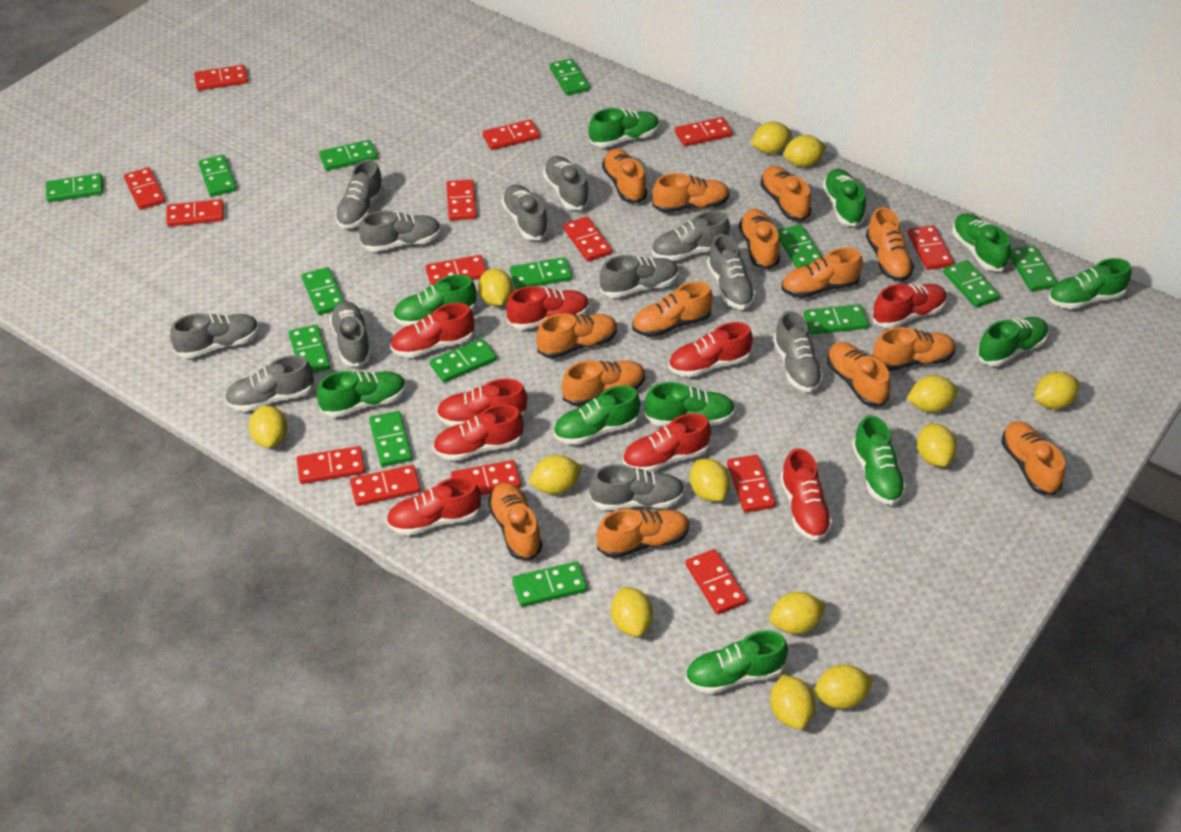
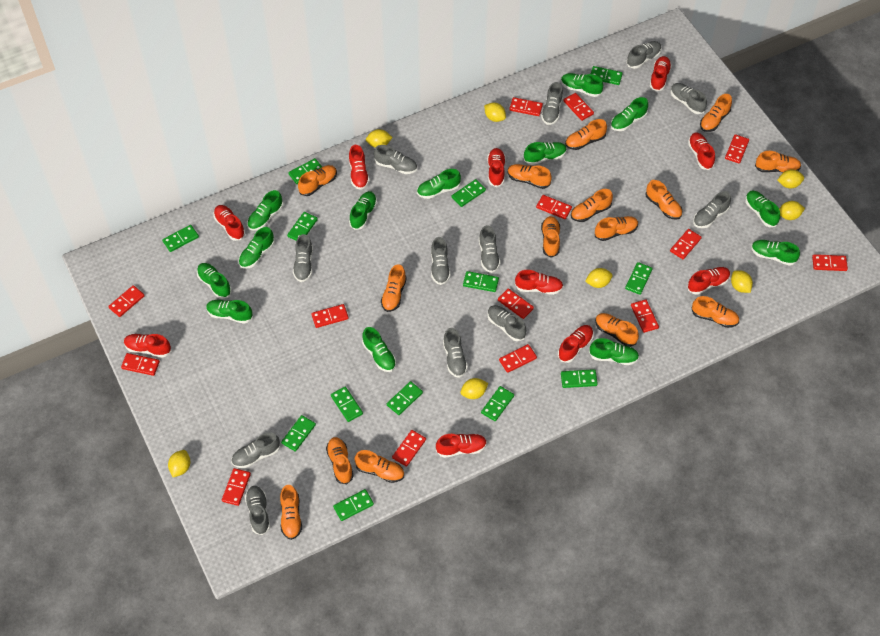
green domino: [46,173,103,202] [198,155,237,197] [289,325,330,373] [302,267,344,315] [319,140,377,171] [369,411,412,467] [430,338,497,383] [510,257,572,289] [512,561,587,607] [550,58,590,95] [777,225,822,268] [804,304,869,335] [943,260,1000,308] [1010,245,1058,291] = 14 -> [162,225,199,252] [281,415,316,452] [287,212,318,241] [288,158,322,184] [331,387,363,422] [333,489,374,521] [387,381,423,415] [452,179,486,207] [463,271,499,292] [481,386,514,421] [561,369,598,388] [591,66,623,85] [625,262,653,295] = 13
green shoe: [317,371,406,417] [393,275,477,326] [553,385,640,445] [589,108,659,147] [645,382,735,426] [685,631,788,694] [823,169,866,226] [852,415,906,505] [952,213,1011,271] [976,317,1048,366] [1048,258,1131,309] = 11 -> [197,263,232,299] [206,300,253,324] [239,227,275,269] [247,190,283,231] [349,191,377,230] [362,327,396,372] [417,169,461,199] [524,142,567,165] [561,73,603,97] [589,338,639,365] [611,97,648,131] [745,190,780,227] [751,240,800,266] = 13
orange shoe: [488,483,543,560] [536,313,617,359] [562,360,645,407] [596,509,689,558] [602,149,647,203] [632,282,713,337] [652,173,730,213] [739,209,780,269] [760,166,811,221] [781,247,863,298] [827,342,891,406] [866,207,914,282] [873,327,956,371] [1001,422,1065,496] = 14 -> [280,485,302,540] [298,165,337,196] [326,437,354,484] [354,450,404,483] [381,264,407,312] [508,164,552,189] [541,216,560,258] [565,119,607,150] [571,189,613,222] [595,216,638,241] [595,313,639,347] [645,180,682,220] [692,296,739,328] [700,94,732,132] [755,151,801,172] = 15
red shoe: [386,477,481,535] [390,303,475,358] [433,404,523,461] [436,379,528,426] [506,286,590,330] [623,413,711,472] [668,322,753,377] [780,448,833,541] [872,284,947,328] = 9 -> [124,334,171,358] [213,205,245,241] [349,145,369,190] [436,434,487,458] [487,148,506,187] [515,270,563,295] [558,325,594,363] [650,56,672,91] [687,267,730,295] [688,133,715,170] = 10
yellow lemon: [249,406,287,448] [478,268,513,306] [530,455,583,494] [611,587,653,637] [690,459,730,502] [751,122,792,154] [769,592,826,634] [770,674,815,729] [783,135,827,167] [814,665,874,709] [907,375,958,413] [917,424,957,467] [1034,372,1079,409] = 13 -> [168,450,190,477] [366,129,393,148] [460,378,488,399] [484,102,506,122] [585,268,613,288] [731,270,753,293] [777,169,804,188] [779,201,805,220] = 8

